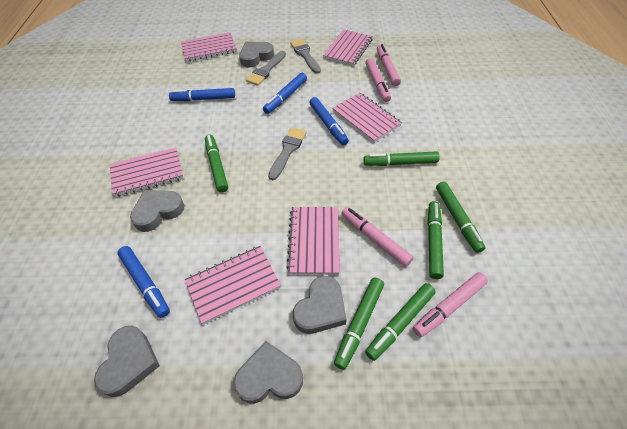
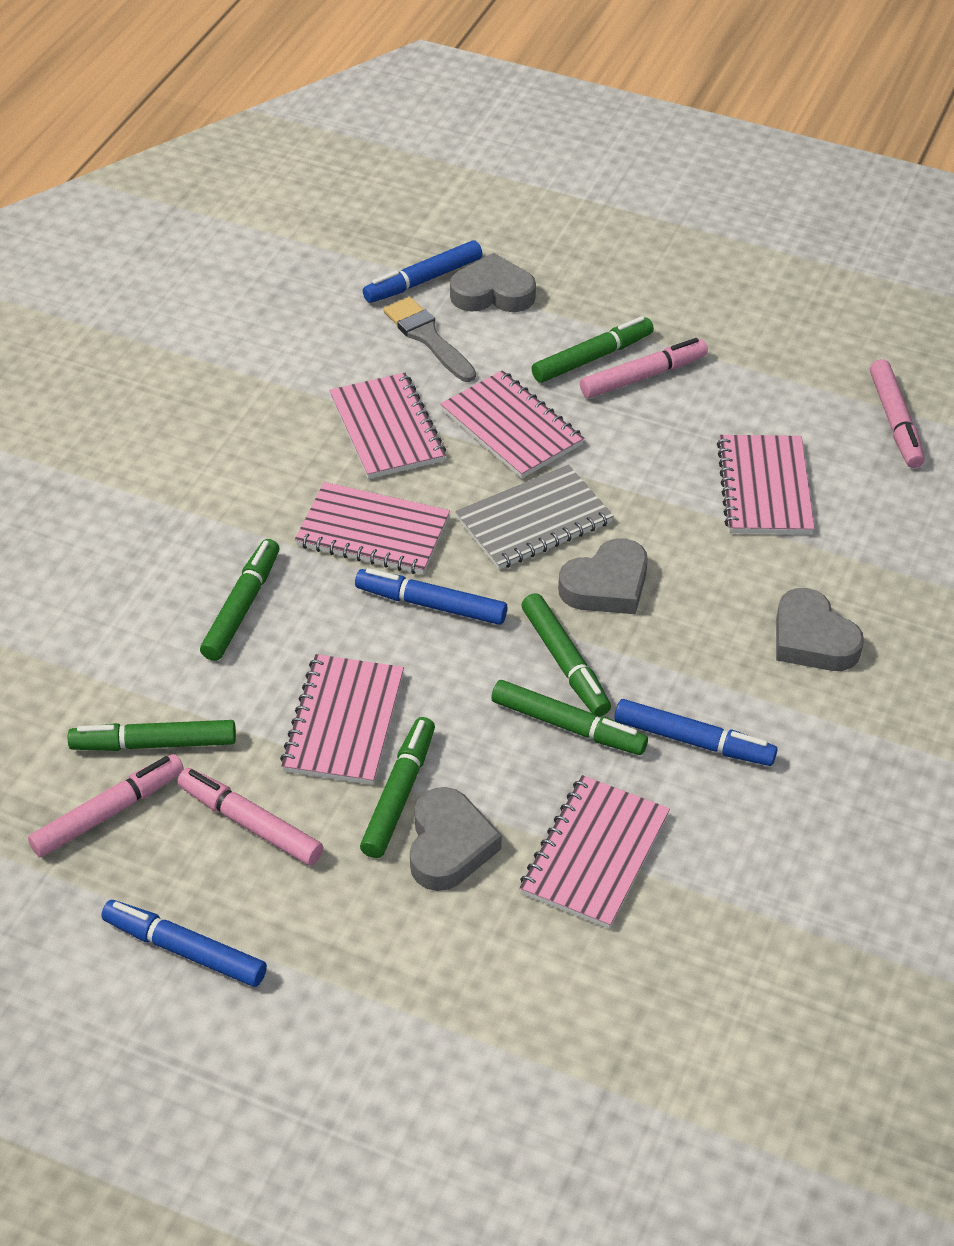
grey brush: [246,51,286,86] [268,127,307,180] [290,39,321,74] = 3 -> [383,297,476,382] = 1
grey heart: [94,326,160,397] [130,190,185,232] [233,341,303,404] [239,42,274,67] [293,276,347,334] = 5 -> [410,787,502,891] [450,253,536,312] [558,538,648,614] [776,588,864,671] = 4
grey notebook: none = 0 -> [455,465,613,570] = 1

